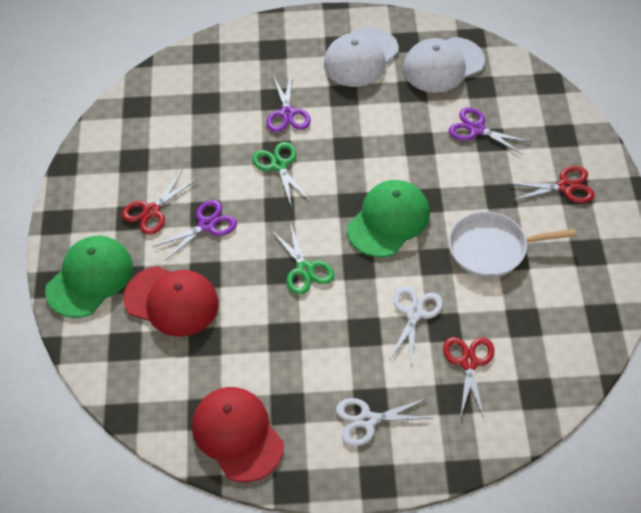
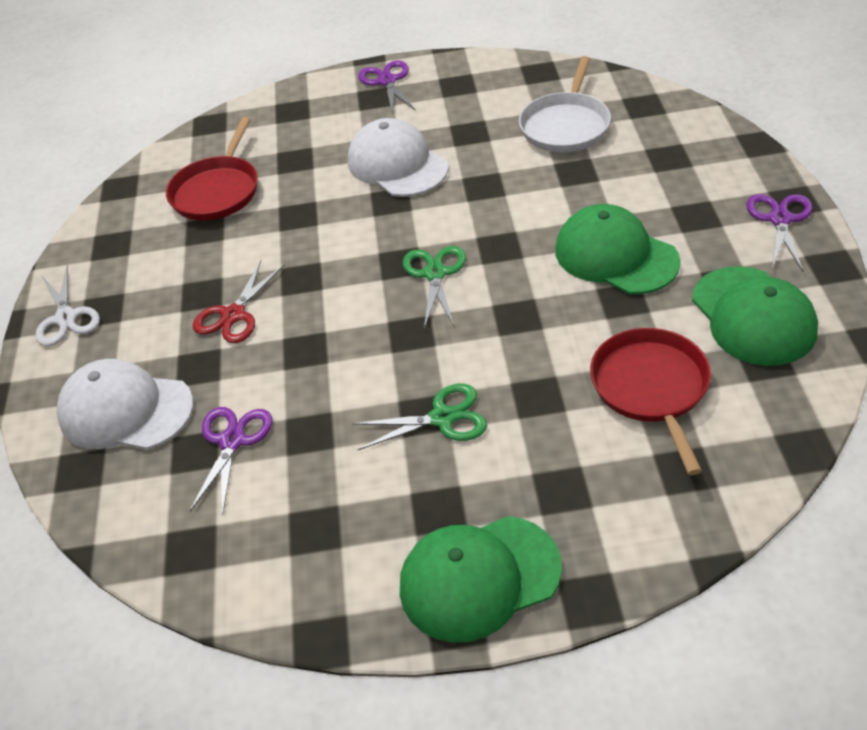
green cap: [45,236,133,318] [347,180,430,257] = 2 -> [400,516,562,643] [555,204,681,294] [692,266,818,366] = 3
red cap: [123,266,219,337] [192,387,284,482] = 2 -> none = 0
red pan: none = 0 -> [166,117,258,221] [590,328,711,475] = 2
red scissors: [122,170,197,235] [443,337,495,418] [508,166,595,203] = 3 -> [193,261,285,343] = 1
white scissors: [336,398,434,447] [389,286,443,365] = 2 -> [36,265,100,346] = 1

